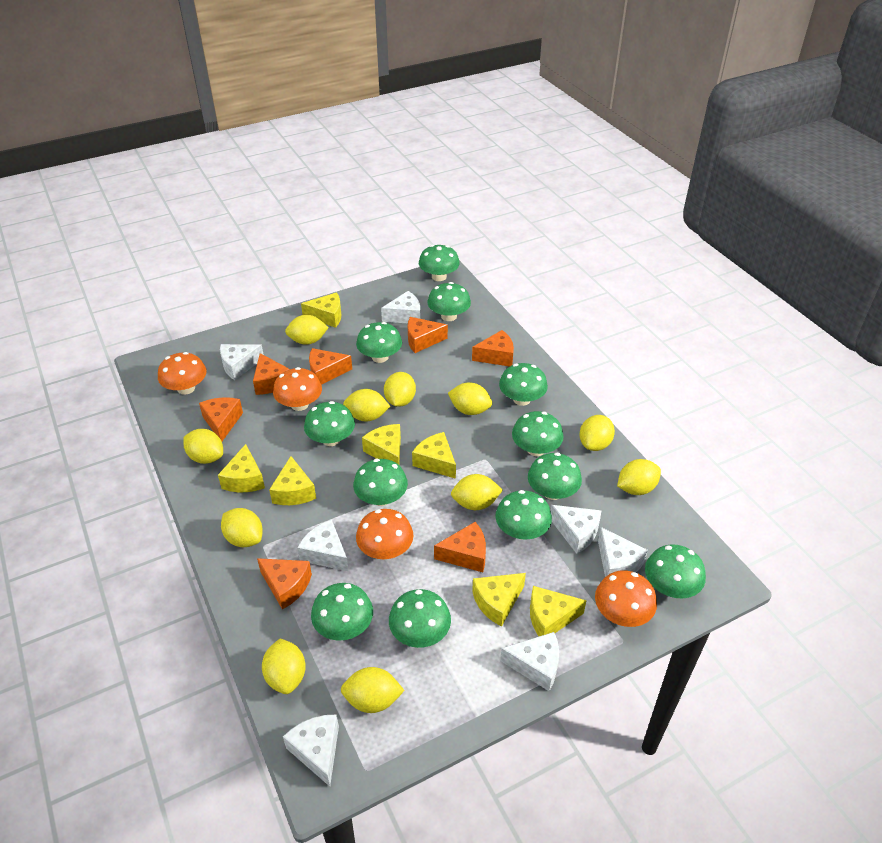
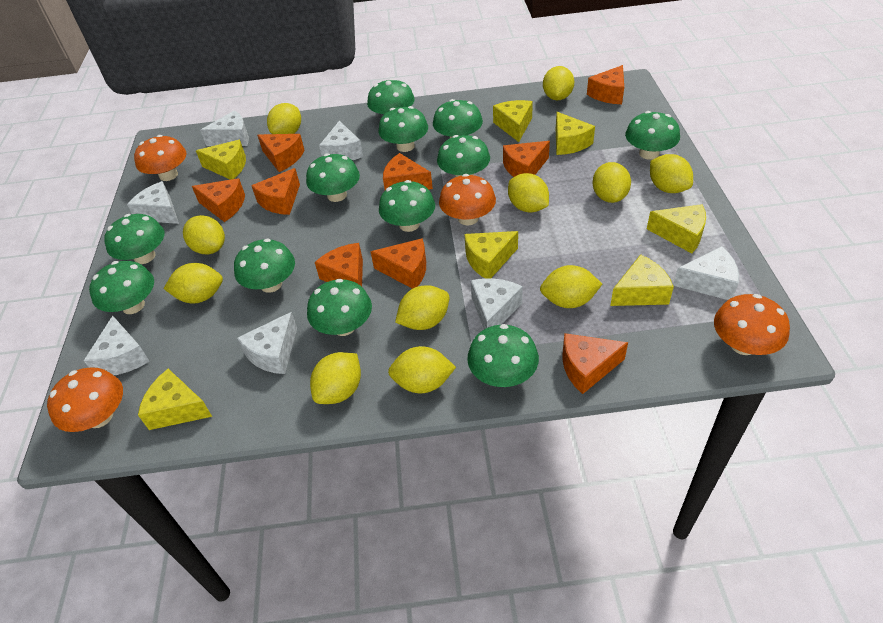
orange cheese: [199,397,243,441] [253,353,289,395] [257,558,312,610] [309,348,352,385] [408,317,448,353] [434,522,486,572] [472,330,514,366] = 7 -> [192,178,245,222] [251,168,300,215] [257,134,305,172] [315,243,363,287] [370,238,426,289] [383,153,433,190] [503,141,550,177] [562,333,628,394] [587,65,624,104] = 9

